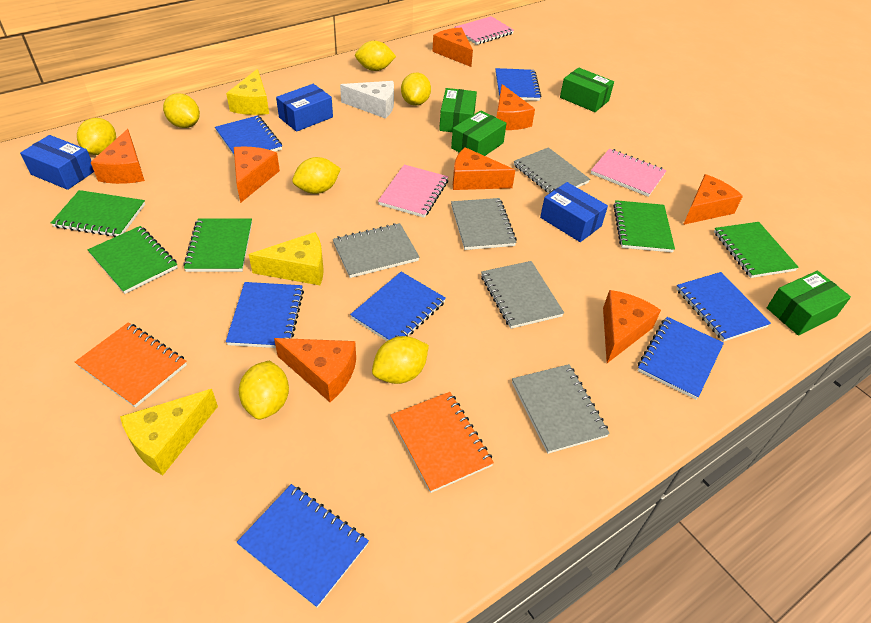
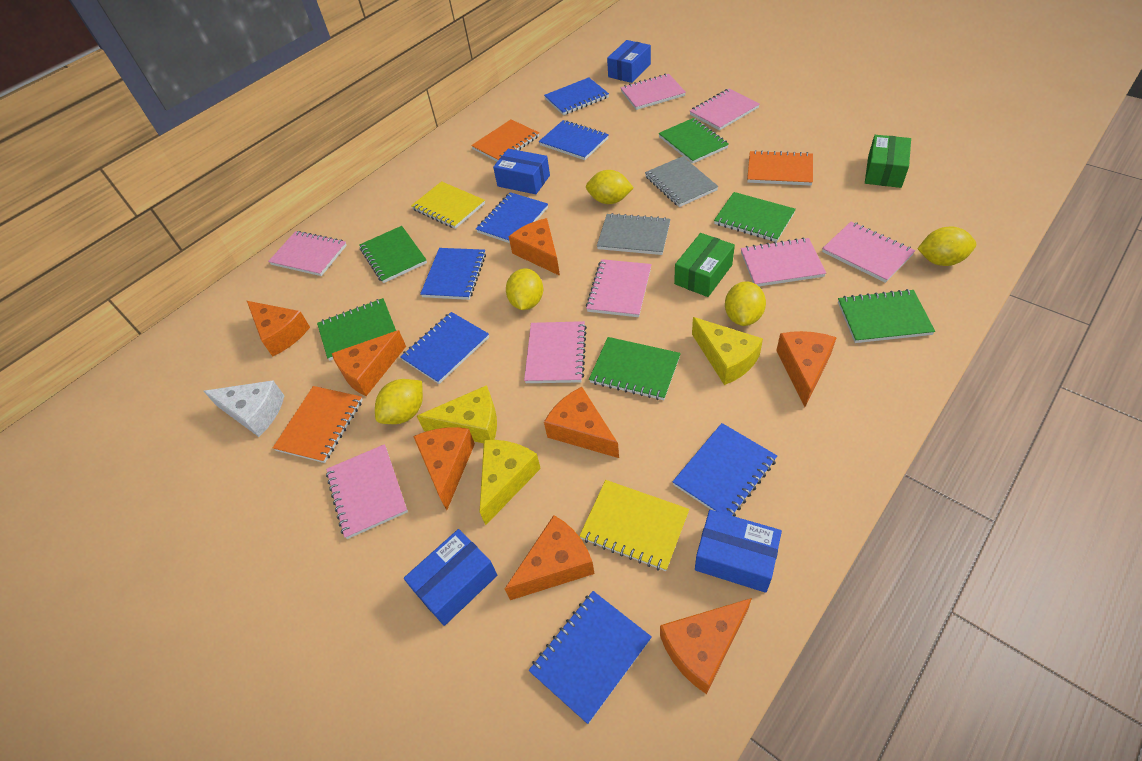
blue box: [20,135,94,190] [276,84,333,132] [540,182,608,242] = 3 -> [404,529,497,626] [493,149,550,194] [607,40,651,83] [695,510,782,593] = 4
green box: [439,88,477,132] [451,110,507,156] [560,68,614,112] [767,271,851,335] = 4 -> [674,233,735,297] [865,135,911,188] = 2
green notebook: [51,190,145,237] [88,226,178,294] [183,218,252,272] [613,200,675,252] [714,222,799,278] = 5 -> [317,298,396,361] [359,226,427,283] [589,337,681,400] [658,118,729,164] [714,192,796,242] [838,289,935,343] = 6
grey notebook: [333,223,419,278] [451,198,517,250] [481,261,564,329] [512,364,610,454] [514,147,590,194] = 5 -> [597,213,671,255] [645,156,718,207] = 2
orange notebook: [75,322,187,408] [390,392,494,493] = 2 -> [273,386,363,463] [471,119,539,161] [747,150,813,186] = 3
pink notebook: [378,164,448,218] [454,16,514,45] [591,149,667,197] = 3 -> [268,231,347,276] [326,444,408,539] [524,321,587,383] [586,259,652,317] [621,74,686,110] [690,89,760,131] [741,237,826,286] [822,221,915,283] = 8
yellow lemon: [77,118,116,155] [163,93,200,128] [239,361,289,420] [292,157,341,194] [355,41,396,71] [372,336,429,384] [401,73,431,106] = 7 -> [375,379,423,424] [506,268,543,310] [586,170,634,204] [725,281,766,326] [917,227,976,266] = 5
yellow notebook: none = 0 -> [411,181,485,229] [579,480,689,571] = 2

